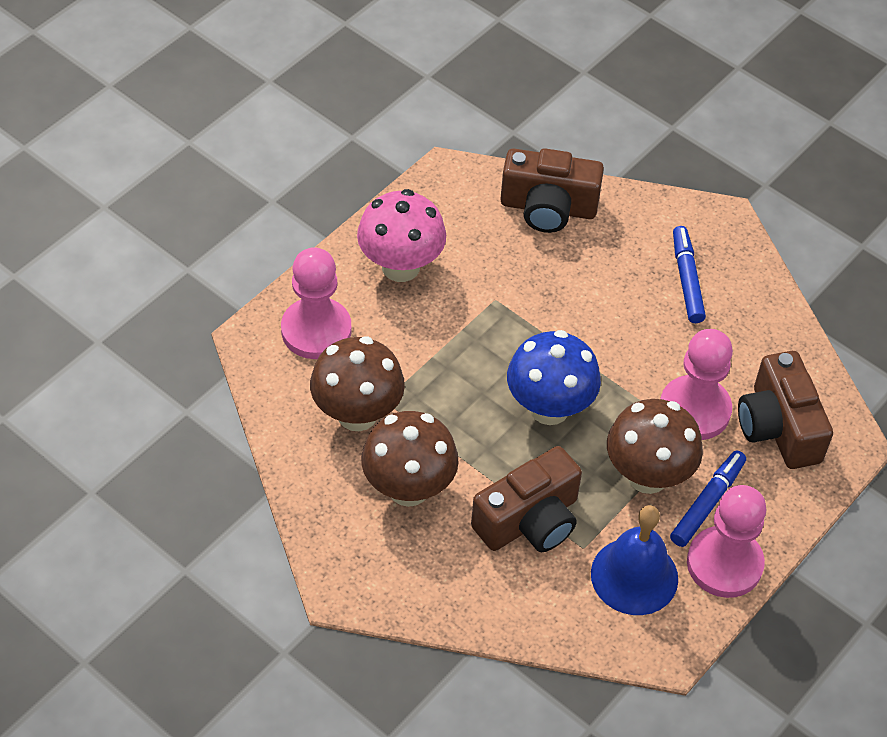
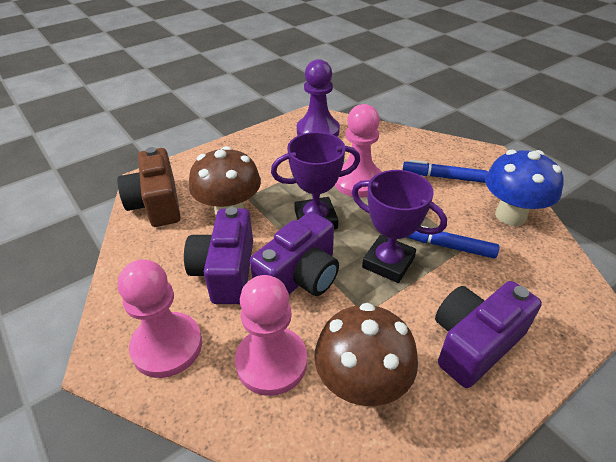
blue bell: [591,505,678,615] = 1 -> none = 0
brown camera: [471,446,582,552] [500,148,604,233] [738,351,833,469] = 3 -> [117,147,181,227] = 1
brown mushroom: [310,336,405,431] [361,411,459,507] [607,399,703,494] = 3 -> [189,146,261,217] [314,303,418,406] = 2
pink mushroom: [357,189,446,282] = 1 -> none = 0
purple camera: none = 0 -> [184,207,253,304] [250,212,339,296] [435,281,542,388] = 3
purple pawn: none = 0 -> [297,59,340,137] = 1
purple trophy: none = 0 -> [271,132,360,229] [352,170,447,283] = 2

